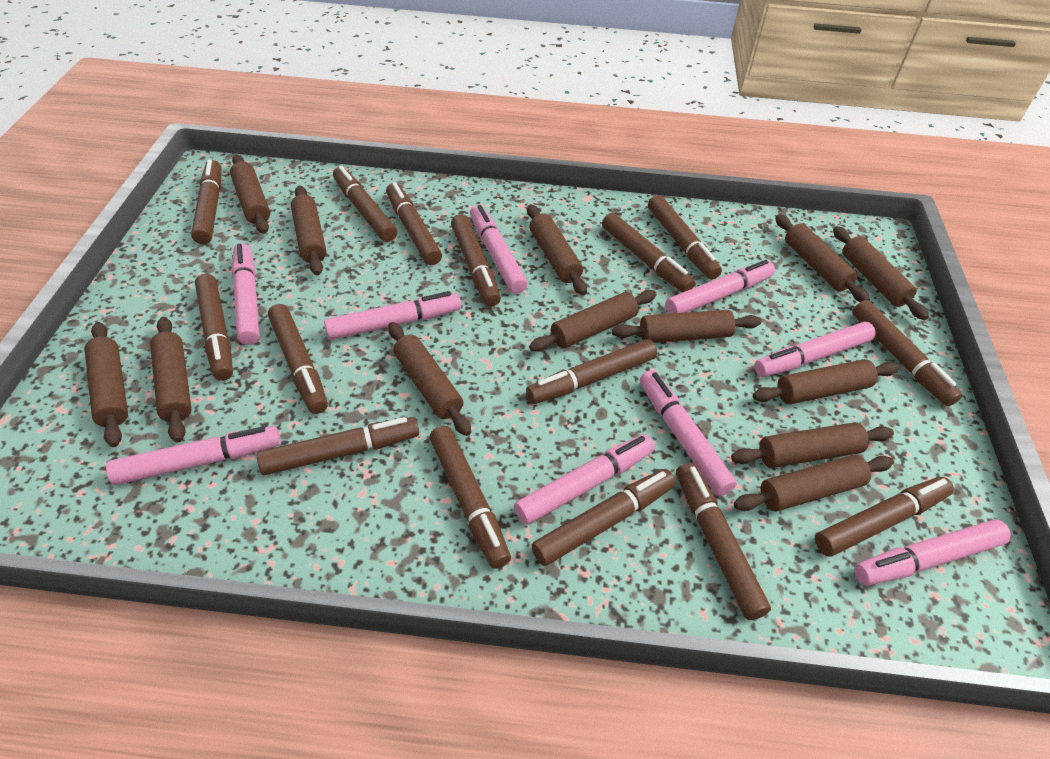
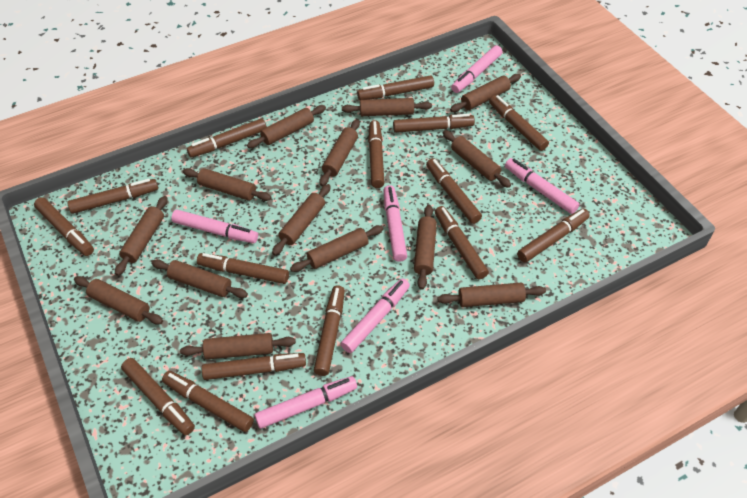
brown rolling pin: [84,322,128,447] [150,317,192,443] [230,154,270,234] [291,186,326,275] [388,322,471,436] [527,204,587,295] [529,290,657,352] [612,310,762,343] [731,422,894,468] [734,455,894,512] [753,359,899,404] [775,214,870,302] [833,226,929,320] = 13 -> [74,276,163,324] [115,196,168,276] [151,259,248,298] [180,333,296,359] [183,168,271,201] [247,105,326,148] [272,184,331,255] [290,225,384,272] [319,119,360,186] [342,98,432,116] [414,205,437,290] [437,283,546,307] [443,130,511,188] [450,74,521,112] = 14
pink marker: [106,426,280,485] [232,243,260,345] [324,291,461,340] [470,205,528,294] [514,434,655,525] [640,370,737,496] [665,260,775,314] [754,322,876,377] [854,519,1011,586] = 9 -> [171,210,258,243] [254,376,357,429] [341,278,410,353] [384,185,407,262] [451,45,502,93] [505,158,579,214] = 6

